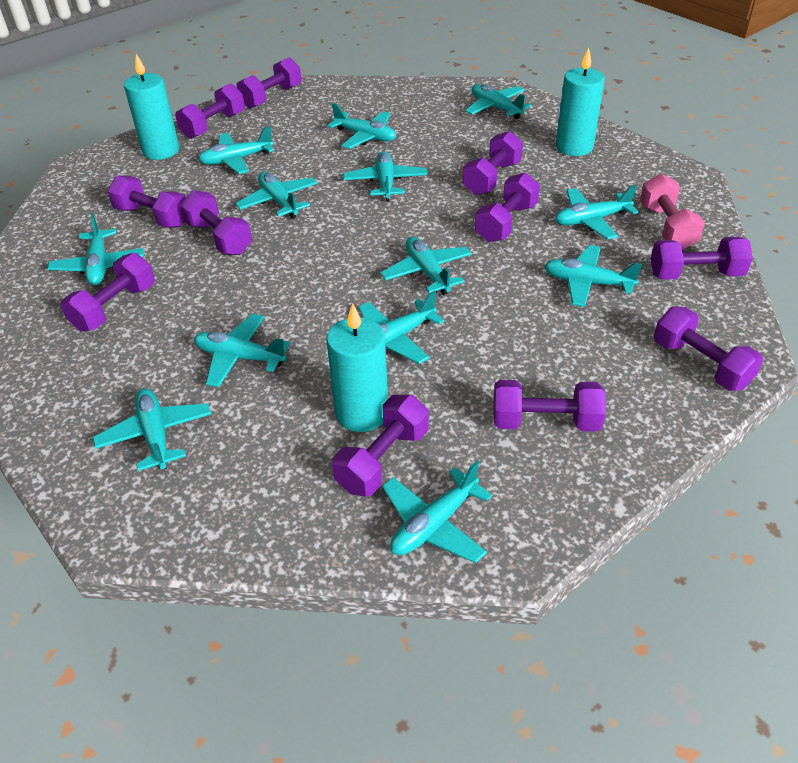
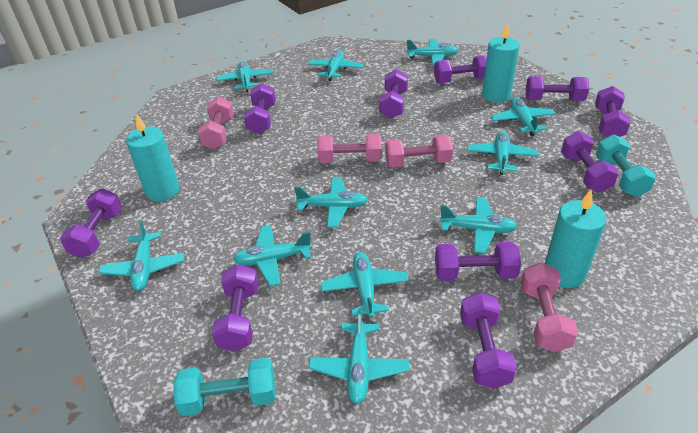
pink dumbbell: [640,174,705,249] = 1 -> [198,96,234,149] [317,134,381,163] [385,135,453,168] [520,262,578,352] = 4
purple dumbbell: [61,253,155,332] [107,175,186,228] [175,83,245,139] [180,190,252,255] [236,57,302,109] [332,395,429,496] [463,131,523,195] [475,172,540,242] [493,380,606,432] [651,237,753,280] [654,307,763,391] = 11 -> [60,188,122,258] [212,264,259,352] [244,83,275,134] [379,69,408,118] [434,55,487,83] [435,242,521,281] [460,292,517,389] [526,76,589,101] [561,131,619,193] [595,86,631,137] = 10
turquoise dumbbell: none = 0 -> [173,358,276,416] [596,134,656,197] = 2
turquoise plane: [48,213,144,285] [93,388,211,471] [194,314,290,388] [198,126,274,174] [235,172,318,219] [328,103,396,149] [344,151,427,202] [359,291,444,364] [381,237,472,295] [382,461,492,563] [465,84,532,119] [544,245,642,307] [555,185,638,240] = 13 -> [98,220,184,291] [216,61,273,92] [233,225,312,286] [294,177,368,228] [308,50,363,81] [309,308,409,404] [320,252,409,318] [406,39,458,65] [439,197,517,254] [467,131,538,175] [491,97,556,136] = 11

